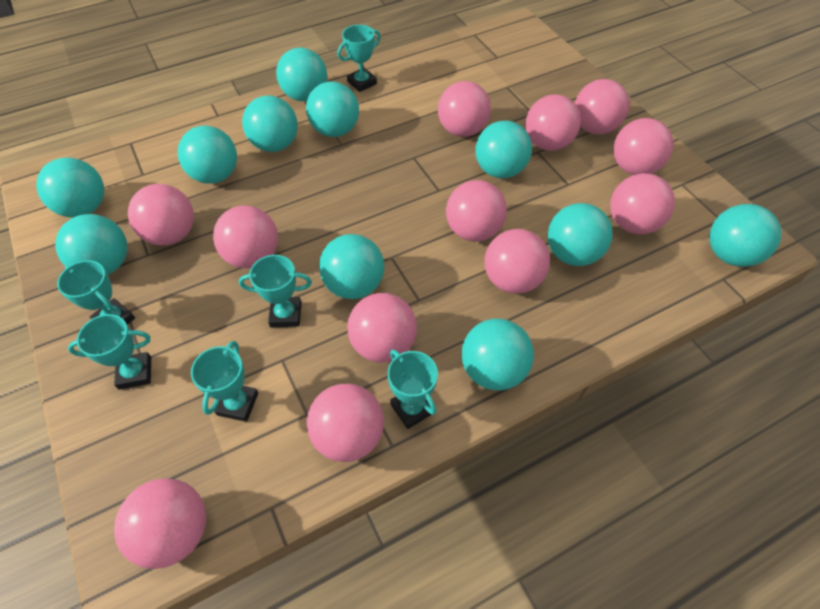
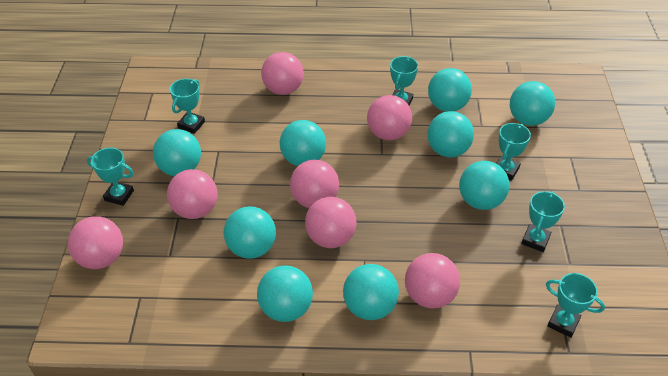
pink ball: [114,478,206,569] [128,184,194,245] [213,206,278,269] [307,383,384,462] [347,293,417,363] [438,81,491,137] [446,180,507,242] [484,229,550,293] [526,95,581,151] [575,79,629,135] [610,173,675,234] [613,118,674,175] = 12 -> [68,216,123,269] [167,169,217,219] [261,52,304,95] [290,160,339,208] [305,197,356,248] [367,95,412,140] [405,253,460,309] = 7
turquoise ball: [36,158,104,218] [55,214,127,275] [178,126,237,184] [242,96,298,152] [276,47,327,101] [306,81,359,137] [319,234,384,299] [462,319,534,390] [476,121,532,178] [548,203,613,266] [709,204,782,267] = 11 -> [153,129,201,176] [224,206,276,259] [257,265,313,322] [280,120,326,166] [343,264,399,320] [428,68,472,112] [428,111,474,157] [459,161,510,210] [510,81,555,126] = 9

